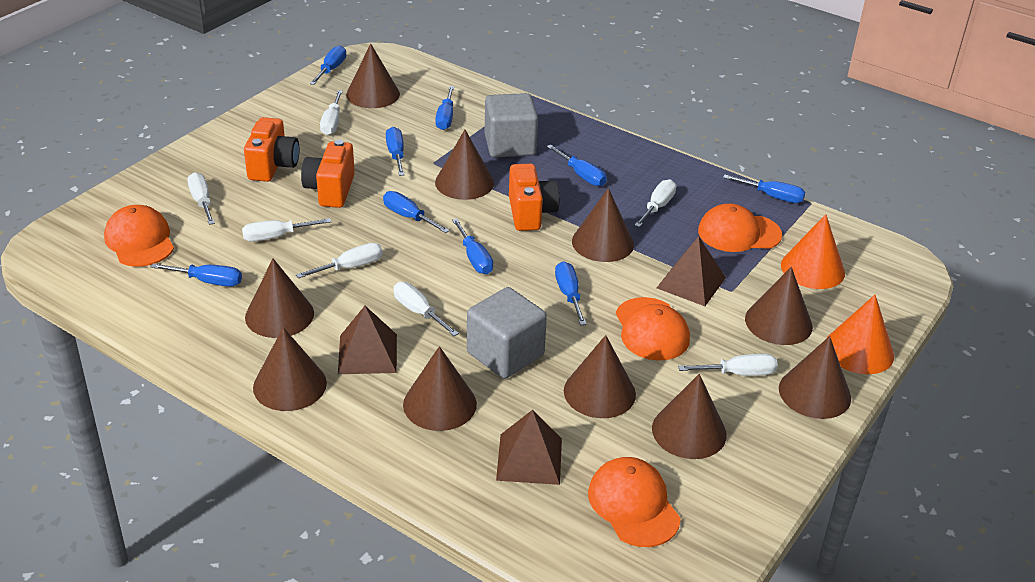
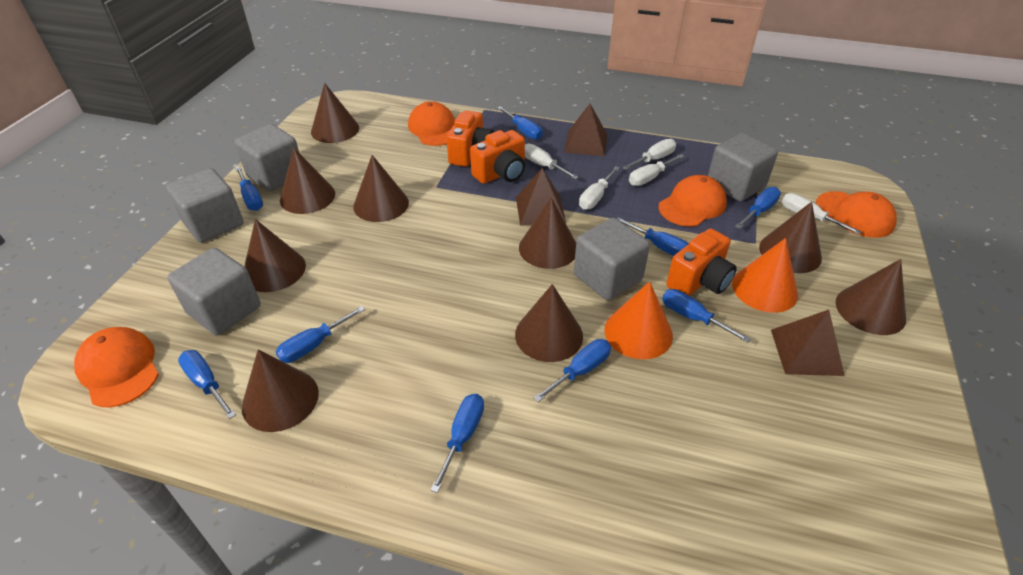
brown cone: [245,259,314,338] [253,327,327,411] [346,43,400,108] [403,346,477,431] [435,130,494,200] [564,335,636,418] [572,188,634,262] [652,374,727,459] [745,267,813,345] [779,336,851,419] = 10 -> [242,349,319,432] [244,219,306,292] [280,147,335,214] [311,83,359,143] [353,155,409,222] [515,284,583,362] [519,198,576,269] [759,202,822,273] [836,259,906,335] = 9
grey cube: [467,287,547,379] [485,93,538,157] = 2 -> [166,168,244,243] [167,248,261,336] [234,124,299,191] [574,218,650,300] [708,133,778,202] = 5
white screwdriver: [187,172,215,225] [242,218,331,242] [296,243,383,278] [320,90,343,135] [393,282,459,336] [634,179,676,227] [678,354,778,376] = 7 -> [525,144,579,180] [579,166,620,210] [622,139,676,170] [629,154,685,186] [782,193,862,235] = 5

